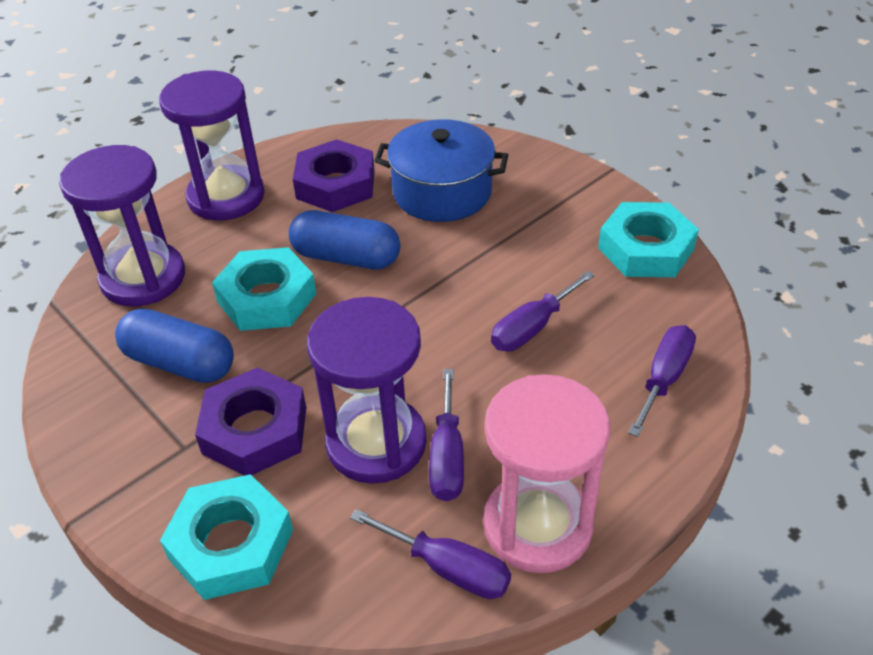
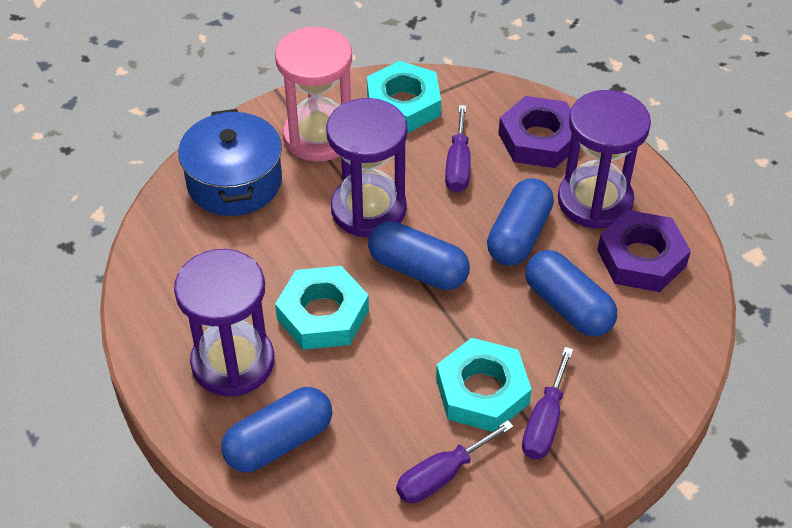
blue capsule: [115,309,234,383] [289,210,400,270] = 2 -> [221,387,332,472] [368,221,470,290] [487,178,554,265] [525,250,617,337] = 4
purple screwdriver: [350,509,511,599] [429,369,464,501] [491,271,595,351] [628,325,696,437] = 4 -> [396,420,514,503] [445,105,471,192] [522,347,573,459] = 3

